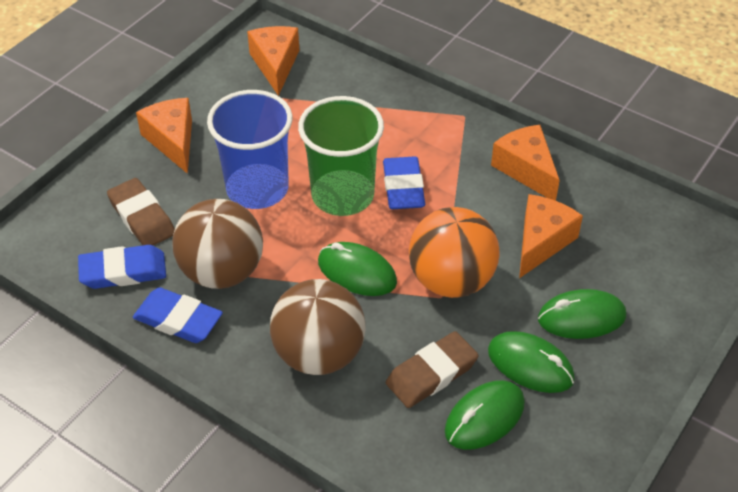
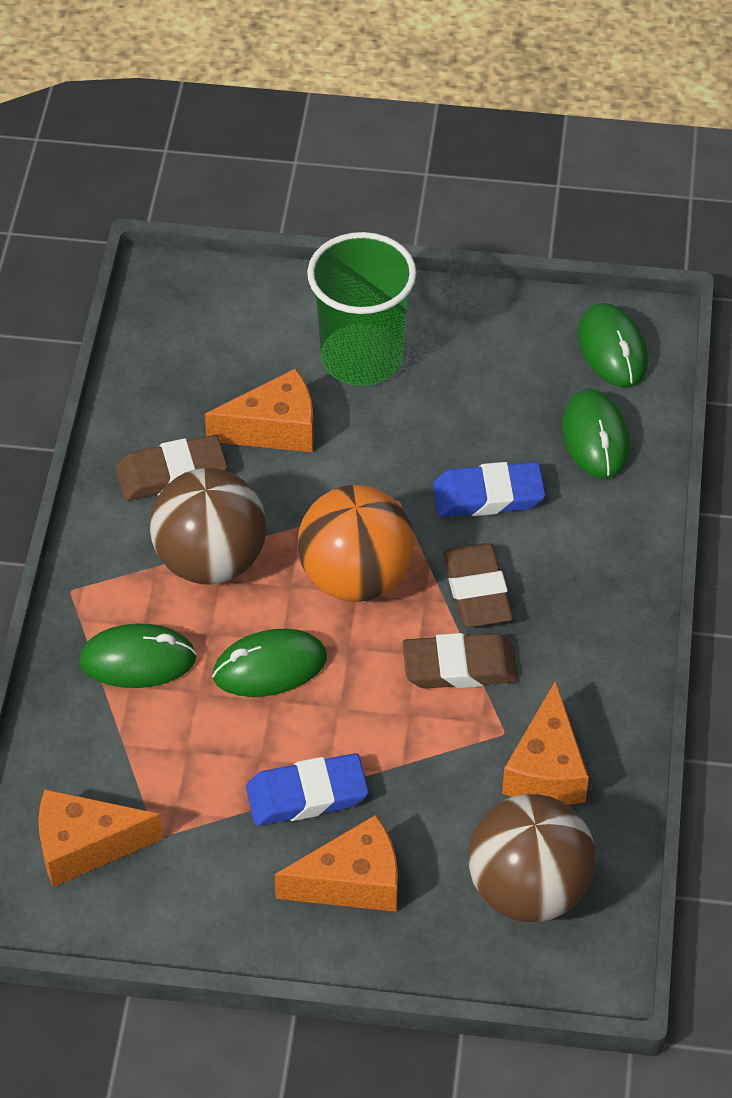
blue cup: [207,90,293,209] = 1 -> none = 0
blue eraser: [78,245,166,289] [133,287,223,343] [383,156,425,209] = 3 -> [246,753,369,826] [433,462,546,517] = 2
brown eraser: [107,178,175,246] [386,331,479,408] = 2 -> [116,435,227,501] [402,633,518,689] [443,543,513,628] = 3

